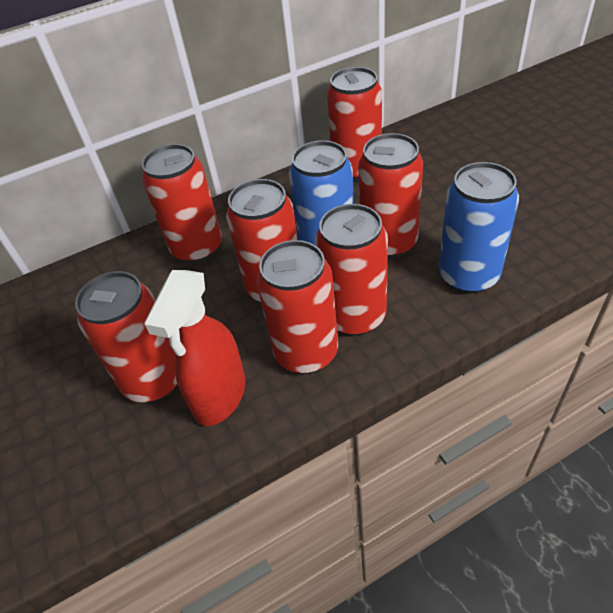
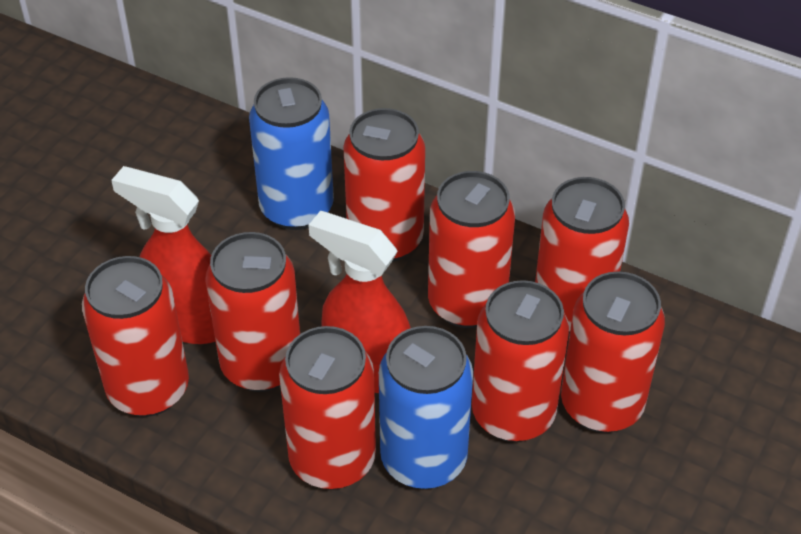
red can: [75,271,177,402] [142,144,222,263] [226,179,298,303] [256,240,338,374] [315,204,388,336] [327,67,382,181] [358,133,423,258] = 7 -> [82,256,189,417] [205,232,300,392] [279,326,376,489] [343,108,425,262] [428,171,515,328] [472,280,569,442] [535,177,629,334] [561,271,665,433] = 8
red spray bottle: [144,270,246,426] = 1 -> [111,166,216,344] [309,211,411,393] = 2

